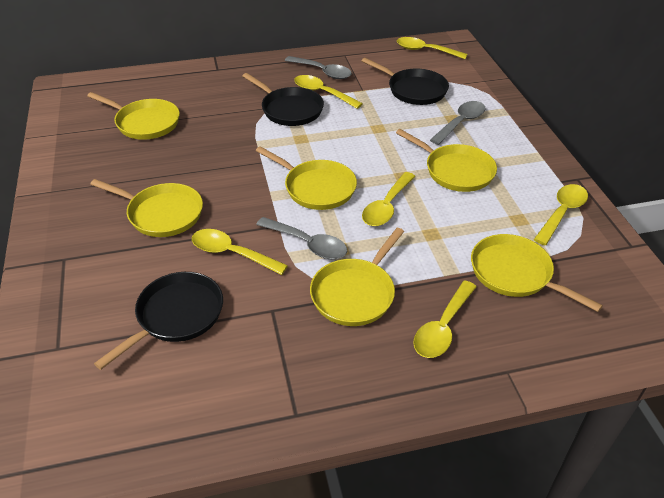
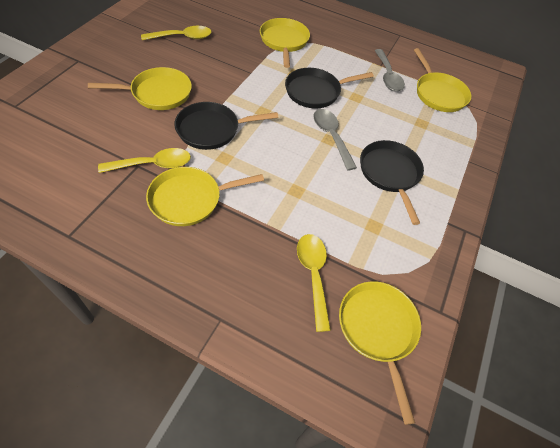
grey spoon: [256,217,347,259] [285,56,352,79] [430,101,486,145] = 3 -> [313,109,357,171] [375,49,405,91] = 2
yellow pan: [87,92,180,140] [90,179,203,237] [256,146,357,210] [310,228,404,326] [396,129,497,192] [471,234,603,312] = 6 -> [88,67,192,110] [146,167,264,226] [260,18,310,68] [339,281,421,425] [414,48,471,112] = 5
yellow spoon: [192,229,288,275] [294,75,363,109] [362,172,415,226] [397,37,467,59] [413,280,477,358] [534,184,588,245] = 6 -> [98,148,191,173] [141,26,212,40] [297,234,331,332] = 3

